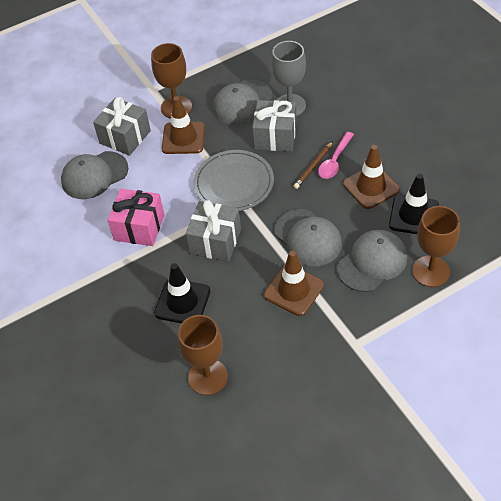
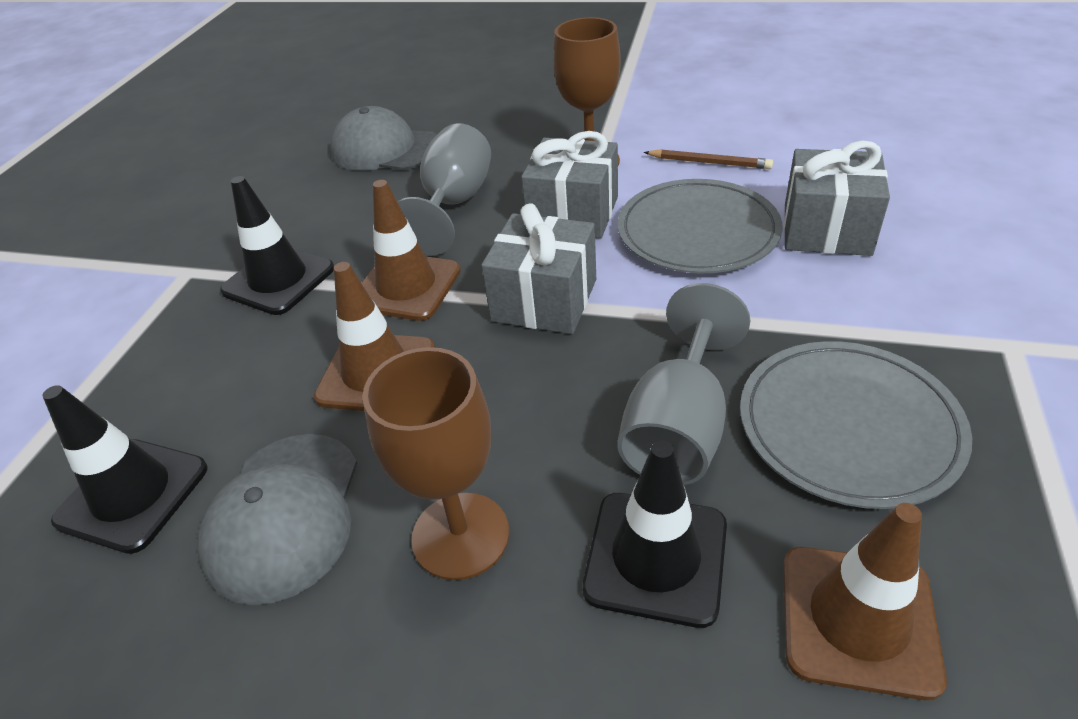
black traffic cone: [154,263,210,323] [389,174,439,234] = 2 -> [42,385,208,554] [220,176,334,315] [582,441,727,628] = 3
brown goblet: [151,43,192,119] [178,315,228,395] [412,206,460,287] = 3 -> [362,347,509,580] [553,17,621,166] = 2
grey cap: [61,151,128,199] [213,80,273,125] [274,209,342,267] [337,230,407,292] = 4 -> [198,434,357,605] [330,106,438,171] = 2
grey goblet: [271,41,306,116] = 1 -> [397,123,491,256] [617,283,751,485] = 2
grey plate: [194,150,274,211] = 1 -> [618,179,782,274] [740,341,972,509] = 2
pink gift: [108,189,164,246] = 1 -> none = 0
pink spoon: [318,132,354,179] = 1 -> none = 0

